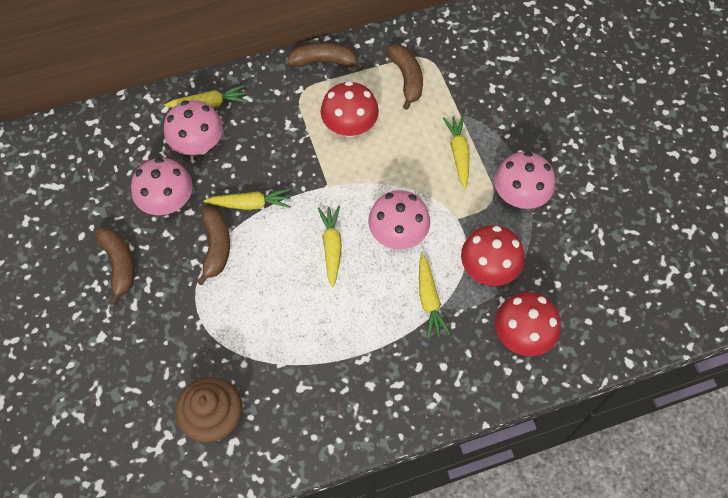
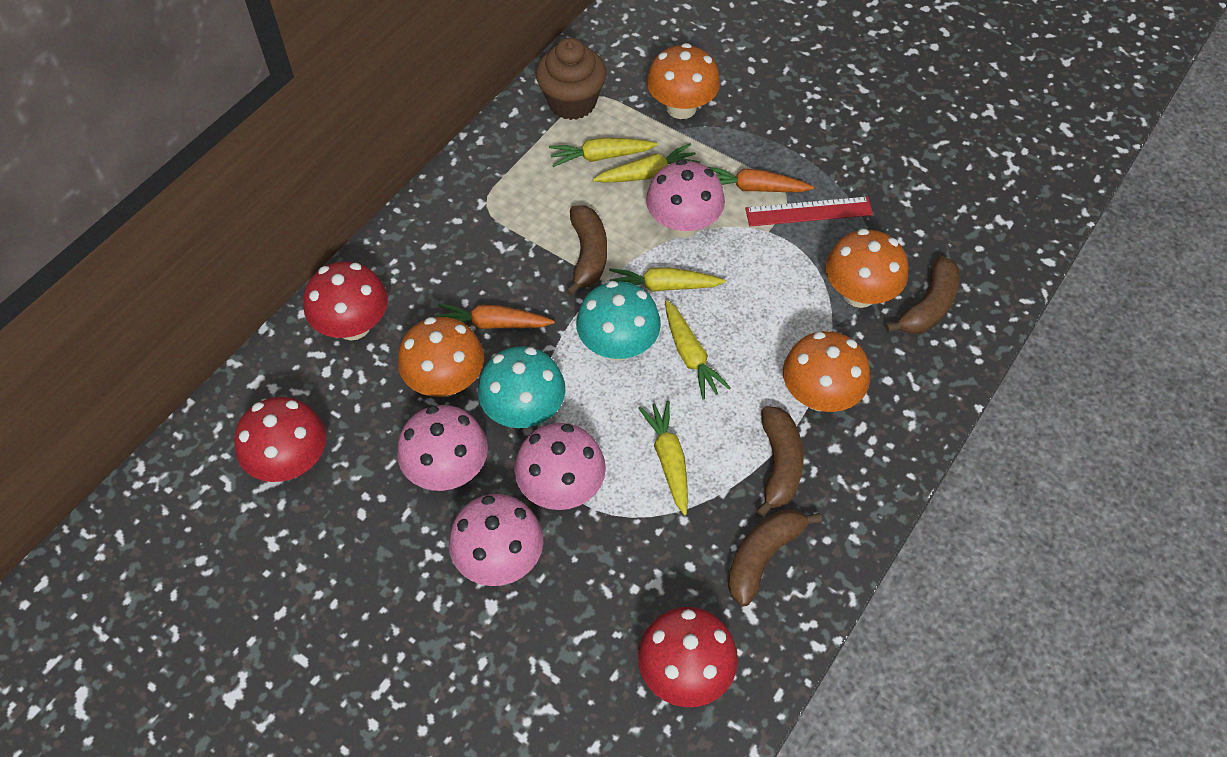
orange carrot: none = 0 -> [436,303,555,329] [706,166,814,192] = 2
orange mushroom: none = 0 -> [398,317,484,397] [647,43,720,119] [783,331,870,412] [826,229,908,308] = 4
red ruler: none = 0 -> [745,196,873,226] = 1
turquoise mushroom: none = 0 -> [478,346,565,428] [576,281,661,361] = 2

